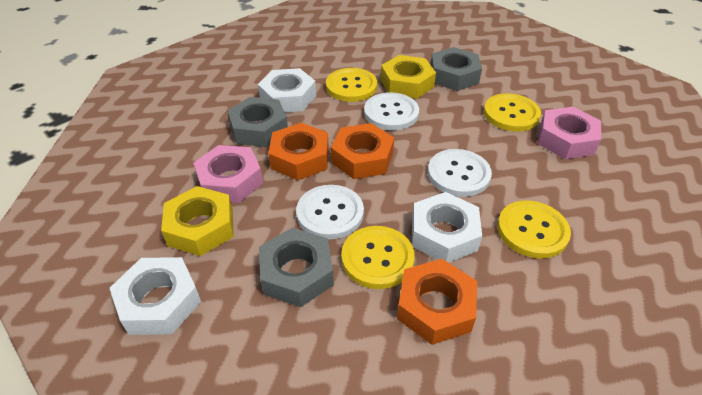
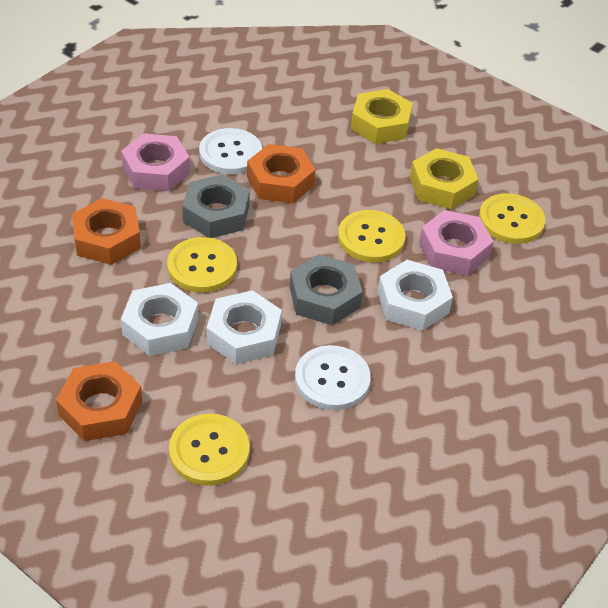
grey nut: [227,97,288,147] [259,228,334,307] [430,47,482,91] = 3 -> [182,174,250,238] [290,254,363,325] = 2
white button: [296,185,364,239] [364,92,419,130] [428,149,492,197] = 3 -> [199,128,262,174] [295,345,371,410] = 2

